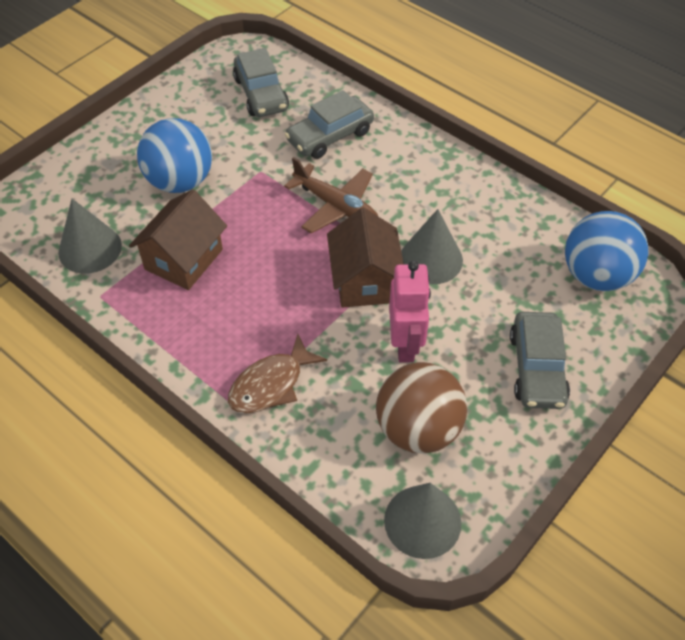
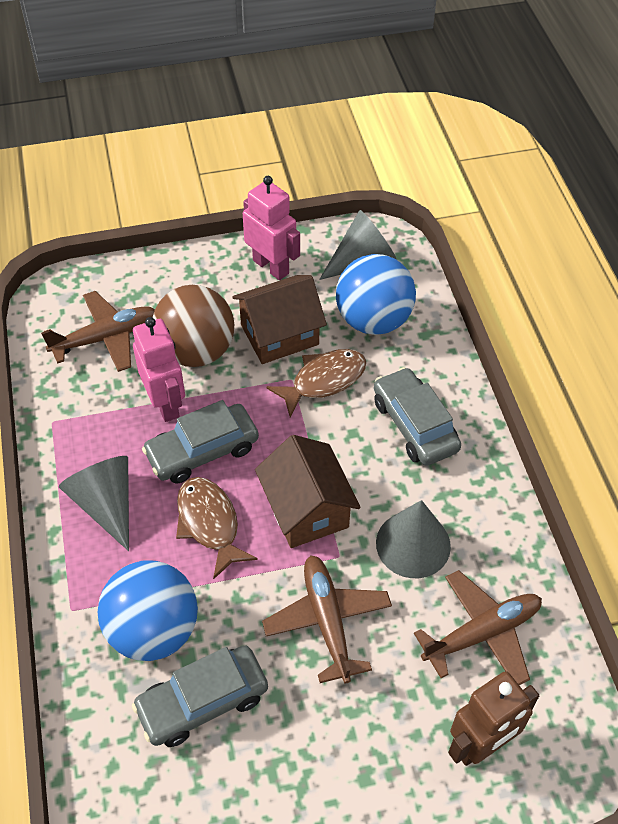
brown fish: [228,334,327,413] = 1 -> [176,477,258,580] [266,349,366,417] = 2
brown plane: [284,157,378,233] = 1 -> [41,291,155,372] [262,556,392,683] [414,570,542,685] = 3
brown robot: none = 0 -> [448,671,539,766] = 1
pink robot: [389,261,431,363] = 1 -> [133,317,185,422] [243,176,300,280] = 2

